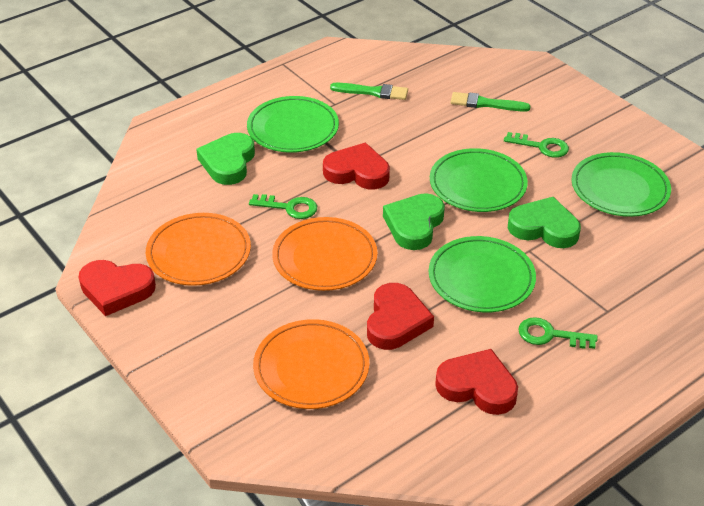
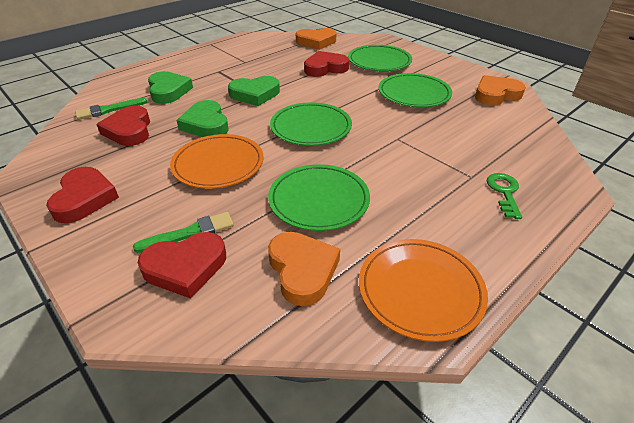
green key: [249,194,317,219] [504,132,569,158] [518,317,598,349] = 3 -> [487,173,522,219] = 1
orange heart: none = 0 -> [268,232,340,306] [296,28,336,50] [475,75,526,106] = 3
orange plate: [146,213,251,286] [253,319,369,409] [272,217,377,291] = 3 -> [170,134,264,189] [359,239,488,342] = 2

